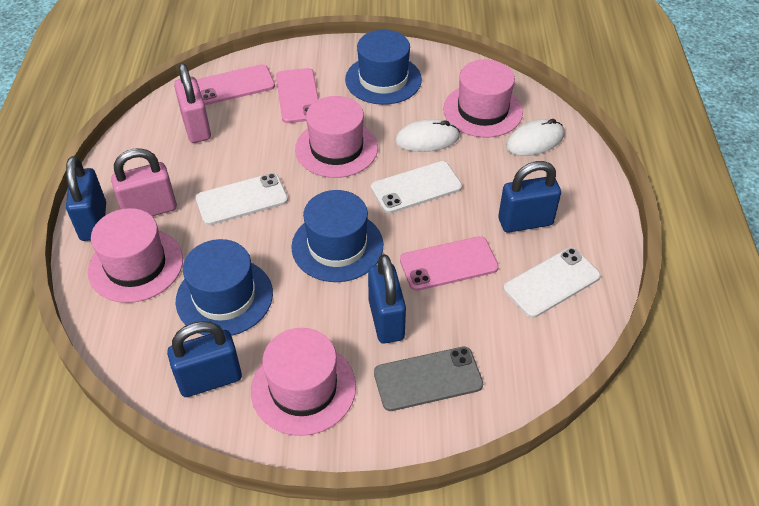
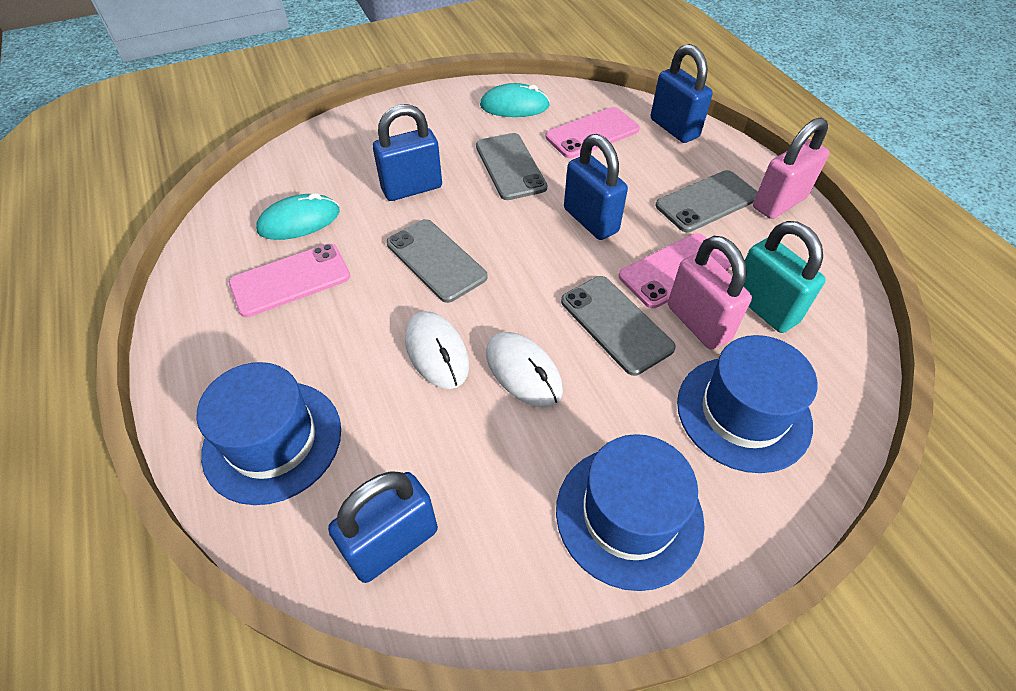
grey phone: [374,347,483,411] = 1 -> [386,219,488,303] [476,133,547,200] [561,276,676,376] [656,170,757,232] = 4
pink hat: [88,208,183,303] [251,328,356,436] [295,96,378,178] [443,60,523,138] = 4 -> none = 0
turquoise mouse: none = 0 -> [256,193,340,240] [480,83,550,117] = 2
turquoise padlock: none = 0 -> [743,221,826,333] = 1
white phone: [195,173,288,225] [371,161,462,213] [503,248,601,318] = 3 -> none = 0

